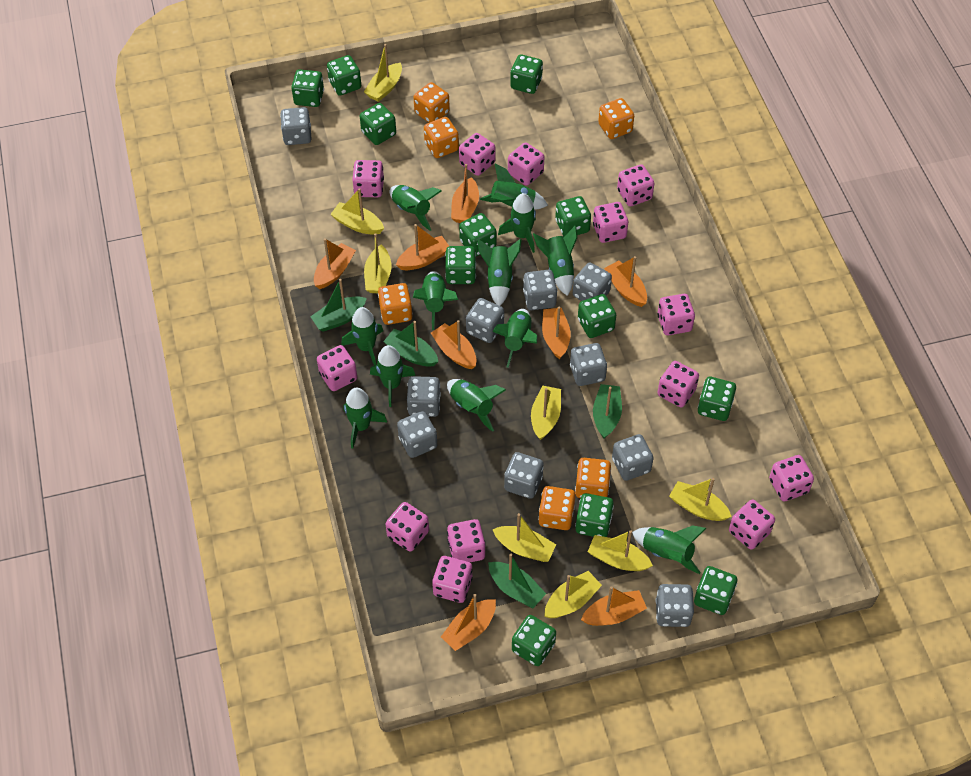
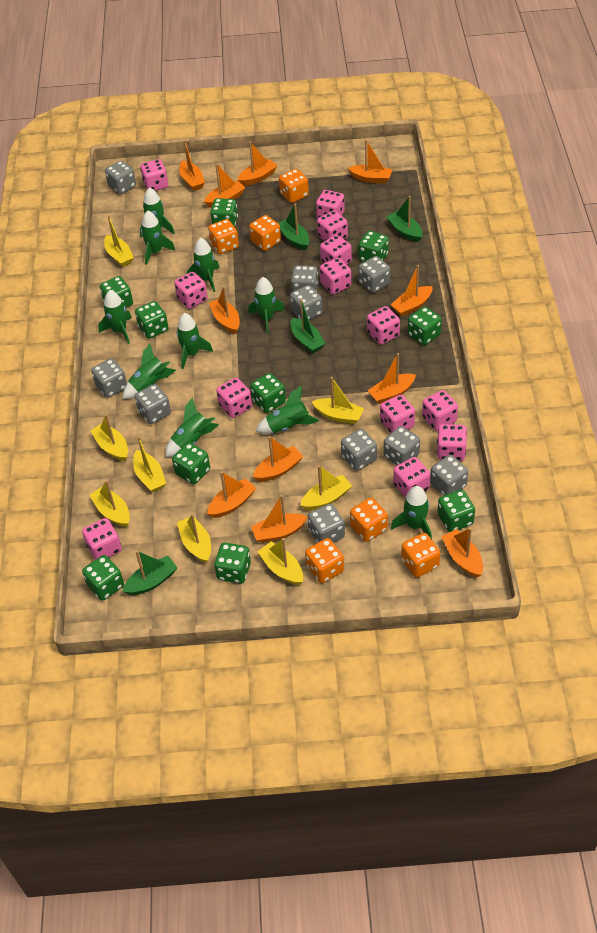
green dice: [291,69,324,107] [327,55,361,96] [360,103,396,145] [445,246,476,284] [459,213,497,256] [510,54,543,94] [512,615,556,666] [555,196,591,236] [575,493,614,537] [578,294,616,338] [694,566,737,615] [698,377,736,421] = 12 -> [82,555,124,601] [100,276,133,308] [135,301,168,339] [172,442,210,484] [210,198,238,227] [214,543,251,584] [250,373,286,413] [358,231,389,262] [408,307,442,345] [437,490,475,532] = 10
green rocket: [341,307,383,365] [344,388,387,448] [370,345,416,407] [390,185,442,231] [413,271,458,330] [447,379,506,432] [478,239,522,306] [480,164,548,210] [492,309,538,368] [498,193,536,253] [533,225,577,296] [632,525,707,574] = 12 -> [98,290,132,344] [122,344,176,399] [140,188,175,238] [141,211,175,265] [165,398,219,457] [176,313,213,369] [187,238,220,292] [248,277,285,334] [255,386,319,434] [391,486,432,539] = 10
orange boat: [314,238,356,289] [396,224,449,270] [431,320,477,369] [441,594,496,651] [451,164,479,223] [542,307,571,359] [581,586,647,626] [604,256,647,307] = 8 -> [179,140,205,191] [204,164,245,208] [207,471,256,518] [209,286,240,334] [238,142,277,186] [251,495,307,543] [253,436,303,482] [348,140,392,184] [368,353,416,404] [391,265,433,316] [441,528,483,578] = 11

